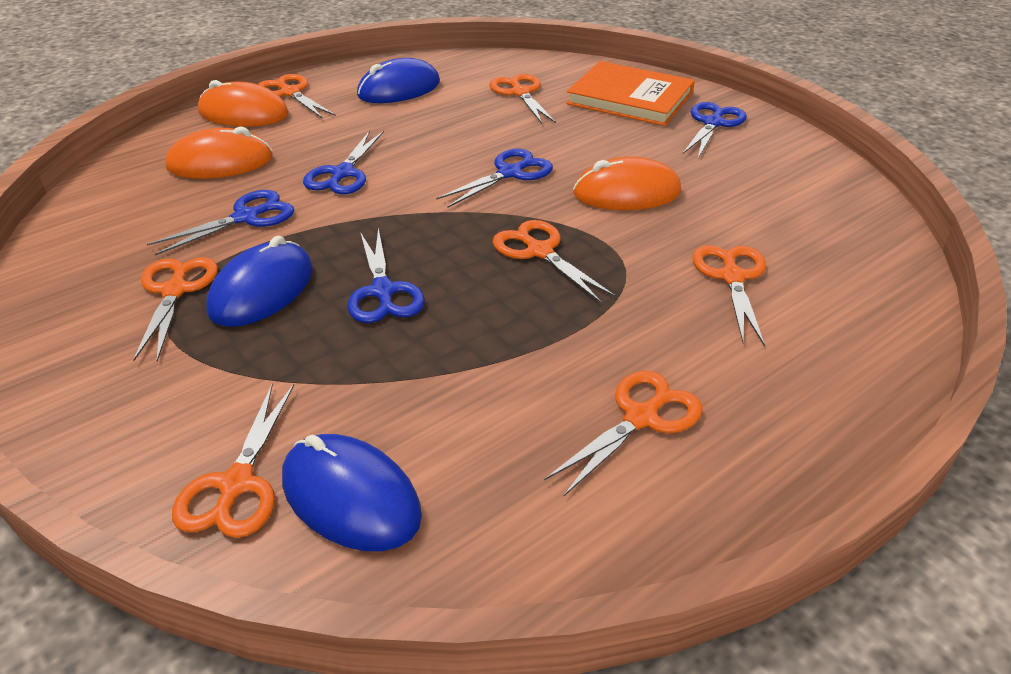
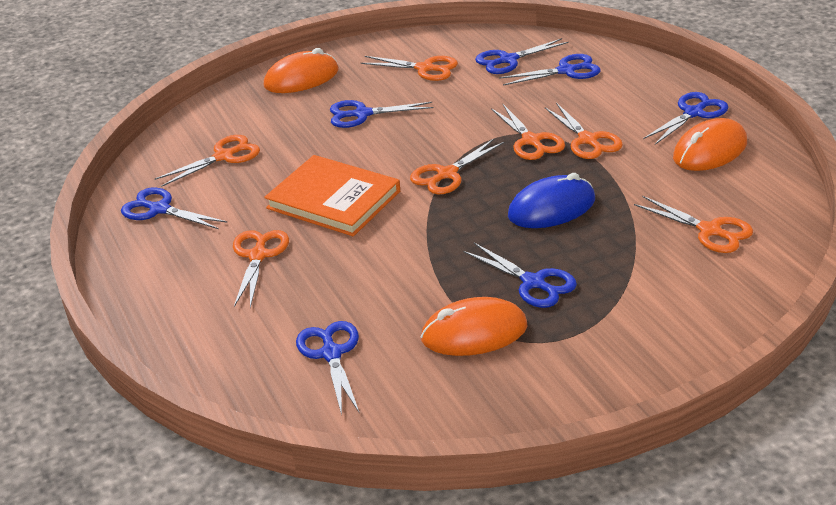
blue mouse: [206,236,313,327] [282,434,422,551] [357,58,440,103] = 3 -> [508,173,595,228] = 1
blue scissors: [147,190,294,256] [303,131,384,194] [347,228,425,323] [436,149,553,208] [683,102,747,158] = 5 -> [121,188,228,229] [296,321,360,415] [330,100,433,128] [463,243,577,308] [475,38,569,74] [499,54,600,86] [643,92,728,145] = 7

